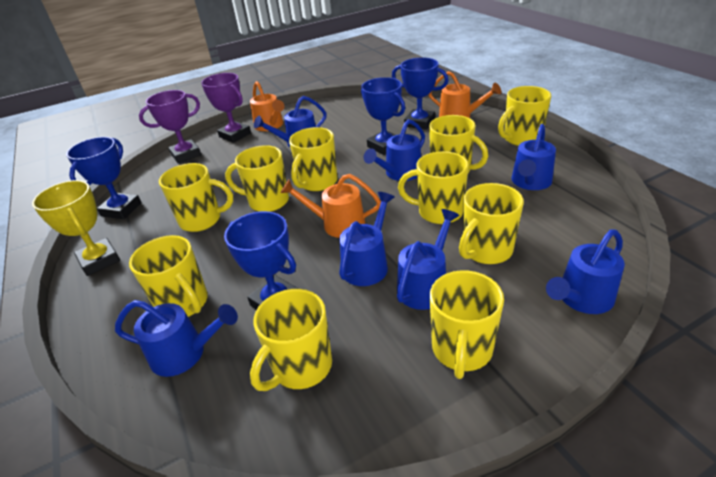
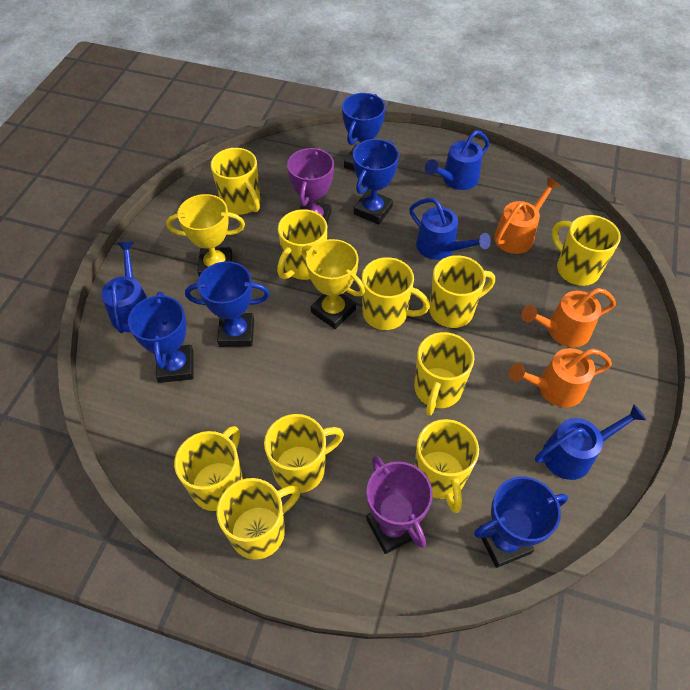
blue trophy: [66,137,142,219] [224,211,299,310] [361,77,405,155] [392,57,449,130] = 4 -> [128,292,194,383] [185,261,270,347] [342,93,386,171] [353,139,399,225] [474,477,568,568] = 5
blue watering can: [115,300,238,377] [254,96,327,147] [339,192,394,286] [364,119,425,181] [397,209,460,310] [511,124,556,190] [546,229,625,314] = 7 -> [101,242,147,333] [409,198,491,260] [425,130,489,190] [535,404,646,480] = 4
yellow trophy: [32,180,120,276] = 1 -> [166,194,245,276] [301,239,365,329] = 2

